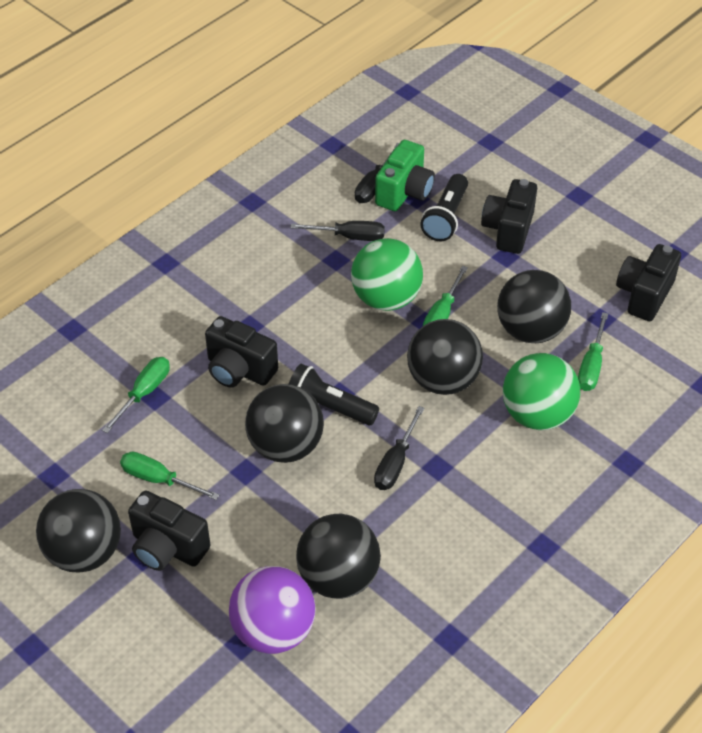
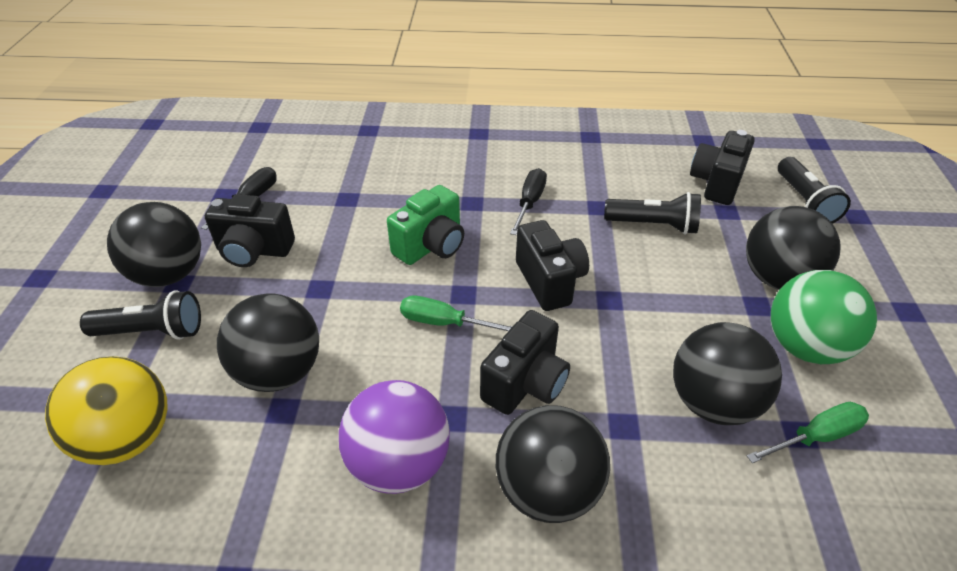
black flashlight: [289,364,379,425] [420,174,468,241] = 2 -> [80,290,201,340] [604,192,701,234] [778,157,851,224] = 3
black screwdriver: [290,221,385,241] [355,143,399,203] [374,406,425,490] = 3 -> [201,167,277,230] [510,168,547,235] = 2
green ball: [351,238,423,311] [503,353,580,430] = 2 -> [771,270,877,364] = 1
green screwdriver: [102,357,170,433] [120,452,219,500] [423,266,468,326] [578,312,608,391] = 4 -> [400,295,513,331] [747,402,869,463] = 2
yellow ball: none = 0 -> [45,356,168,465] = 1

